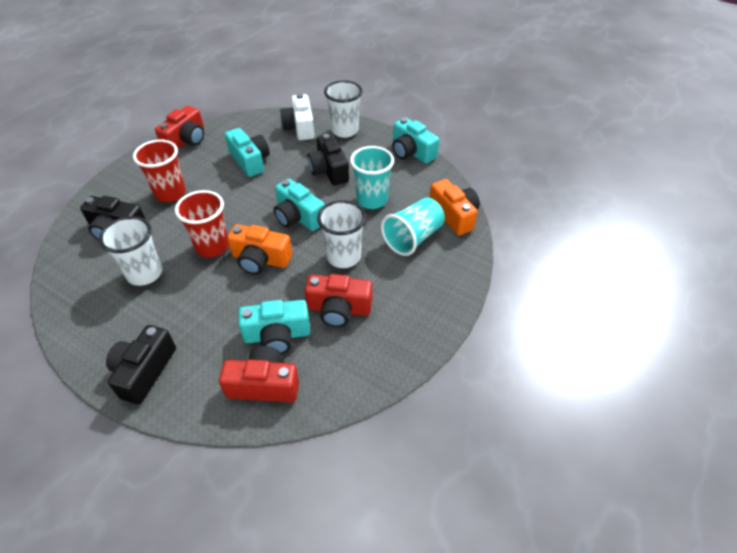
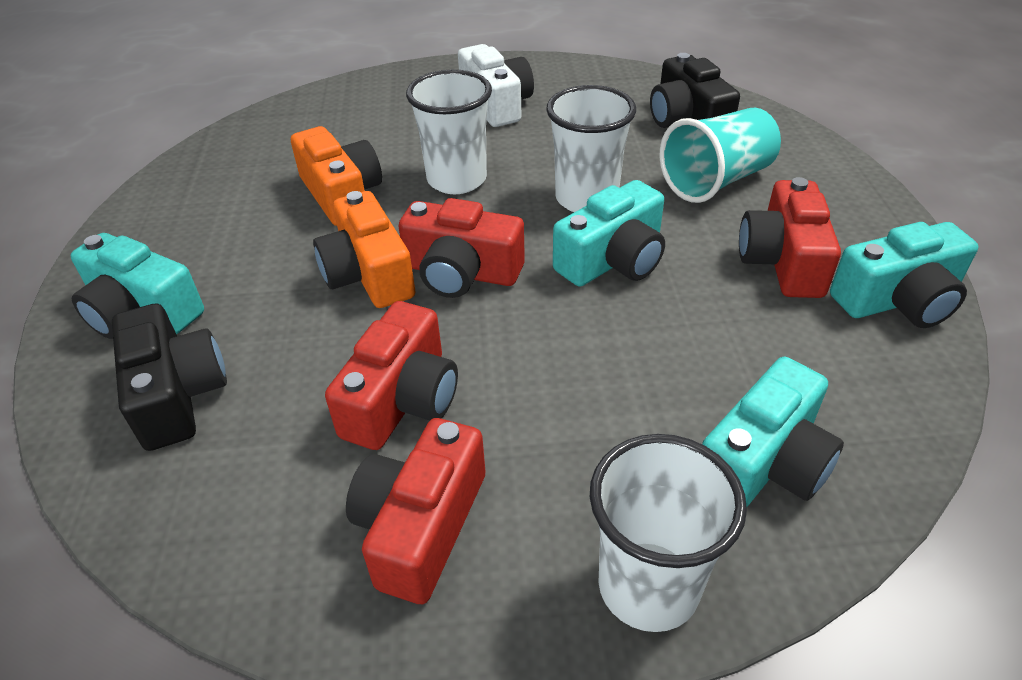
black camera: [80,196,146,240] [106,325,176,404] [308,134,349,185] = 3 -> [112,304,227,451] [650,53,740,128] = 2
red camera: [155,106,204,149] [219,346,299,402] [305,274,372,327] = 3 -> [325,301,458,450] [346,418,485,604] [398,198,525,298] [739,177,841,298] = 4
red cup: [133,140,186,202] [175,190,229,257] = 2 -> none = 0
turquoise cup: [350,146,394,209] [381,197,445,256] = 2 -> [660,108,781,203] = 1

